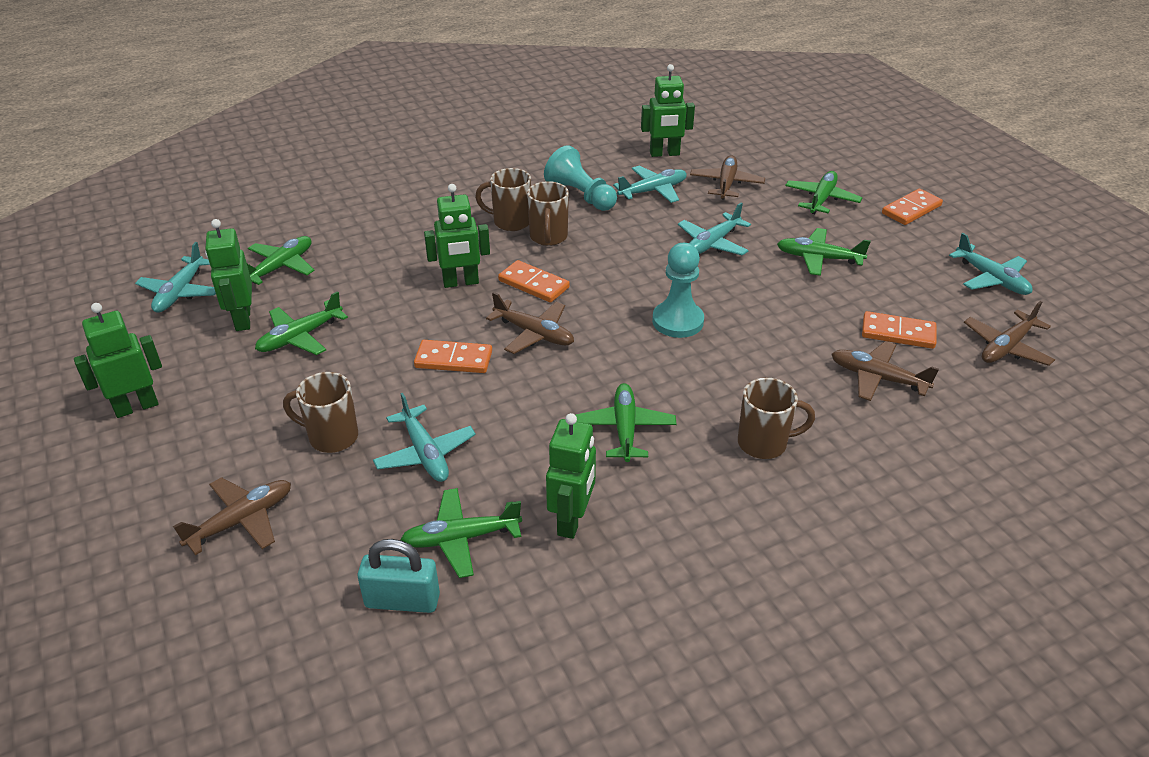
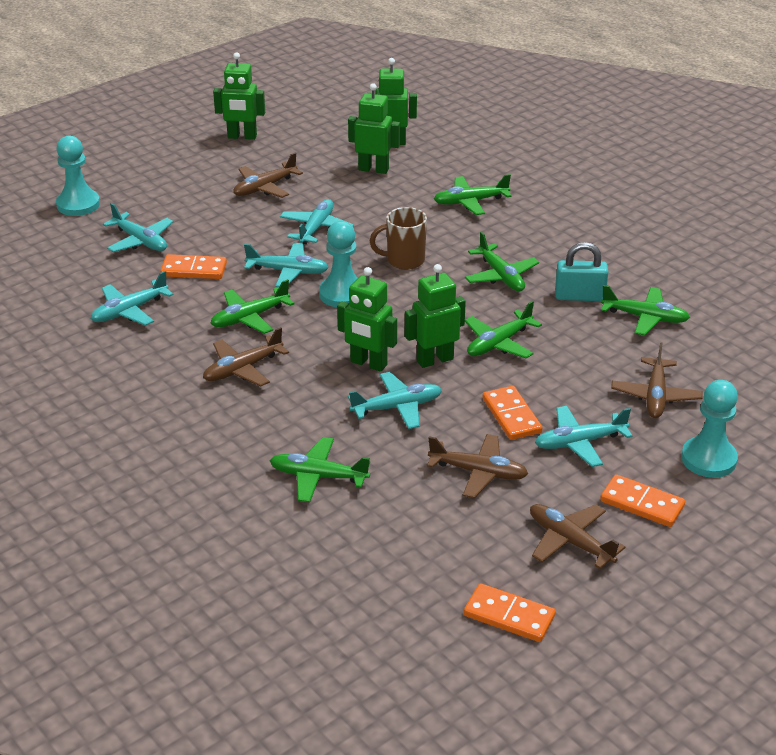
brown mug: [283,372,358,453] [475,168,531,231] [527,181,569,246] [738,378,815,459] = 4 -> [370,207,427,270] = 1
turquoise pawn: [544,145,617,211] [652,243,704,338] = 2 -> [56,136,100,216] [319,221,358,307] [681,380,738,478] = 3
turquoise plane: [135,242,216,313] [373,393,476,482] [613,166,687,203] [678,202,751,256] [949,233,1033,295] = 5 -> [91,271,173,326] [103,203,174,252] [244,243,329,287] [280,199,354,244] [348,372,442,429] [535,406,633,467] = 6

